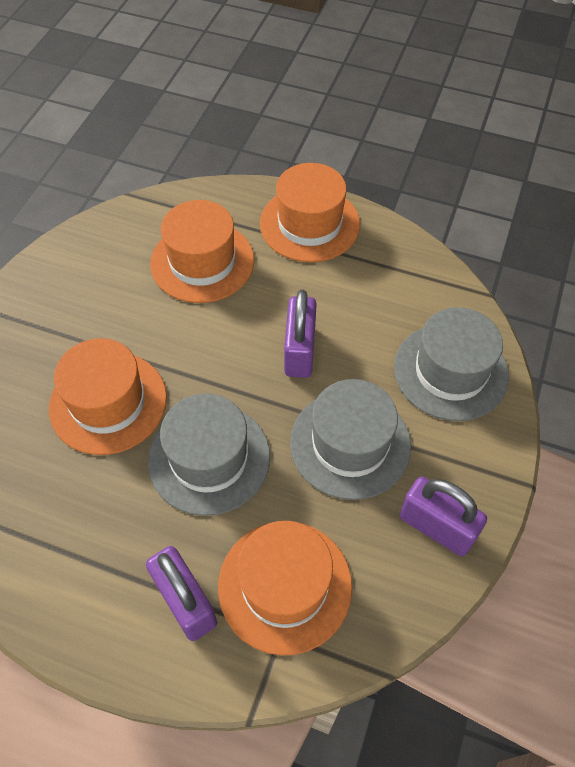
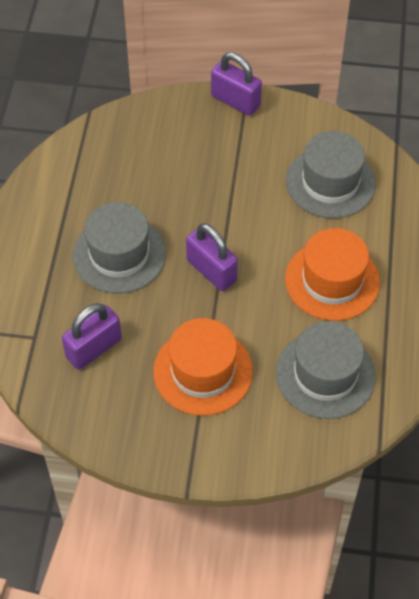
orange hat: [49,338,167,455] [150,200,254,303] [218,521,352,655] [260,163,360,262] = 4 -> [153,318,253,416] [285,228,380,321] = 2

